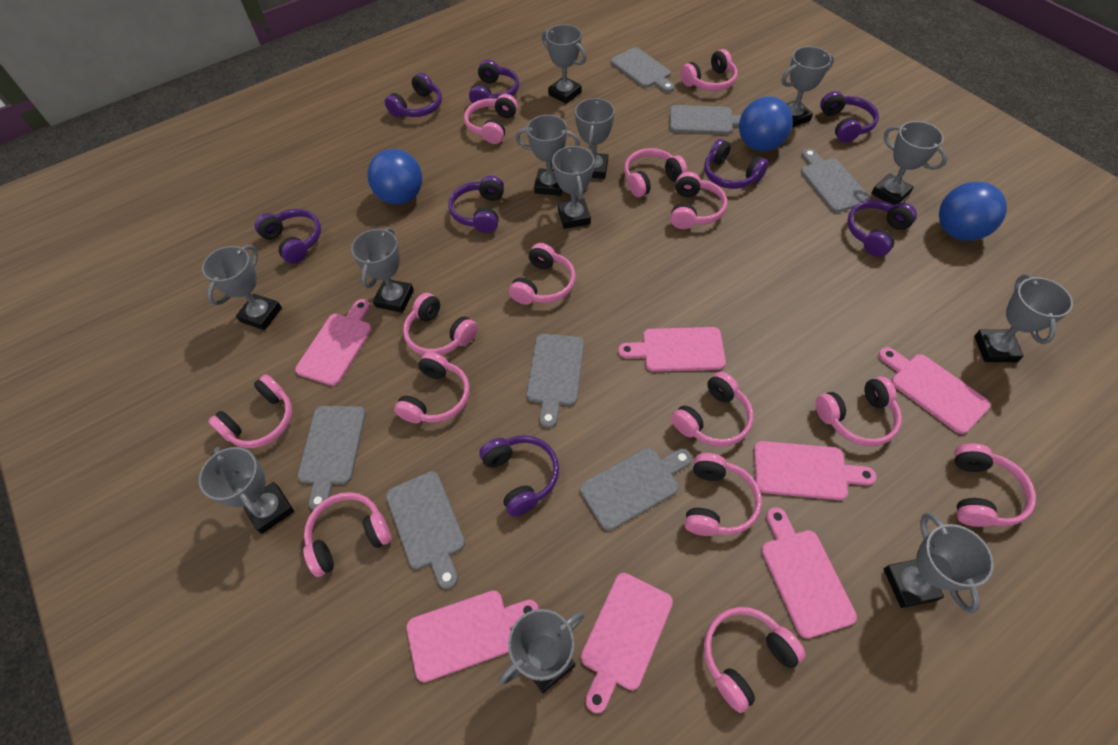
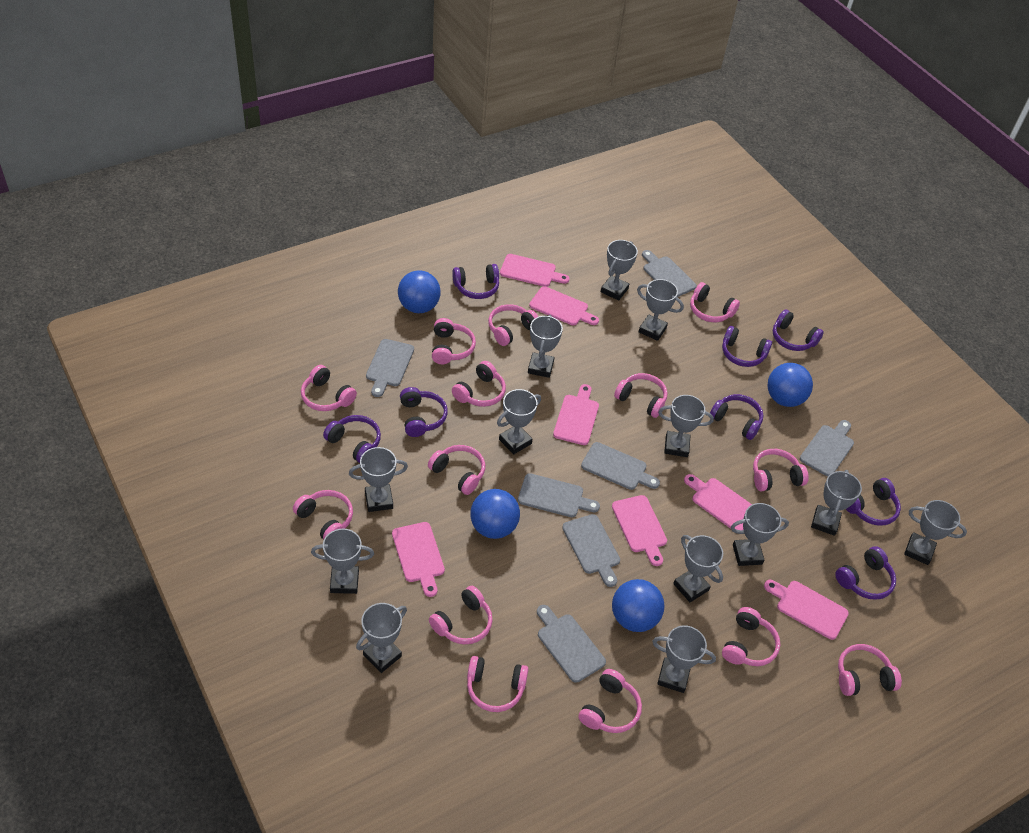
blue ball: [367,149,422,204] [739,96,793,151] [939,181,1007,241] = 3 -> [398,270,441,313] [470,489,520,539] [612,579,665,632] [767,363,813,407] = 4
grey trophy: [199,447,294,534] [202,245,282,330] [351,227,414,313] [499,609,584,693] [516,115,580,196] [542,24,587,104] [552,145,594,229] [575,98,615,179] [782,46,834,127] [871,121,947,205] [884,513,994,614] [974,274,1073,362] = 12 -> [311,529,374,594] [349,447,408,512] [356,603,407,673] [497,389,541,454] [528,315,563,378] [601,240,638,301] [637,279,684,341] [652,626,716,693] [658,395,714,457] [673,535,723,602] [731,503,789,566] [811,470,862,536] [904,500,967,565] = 13

